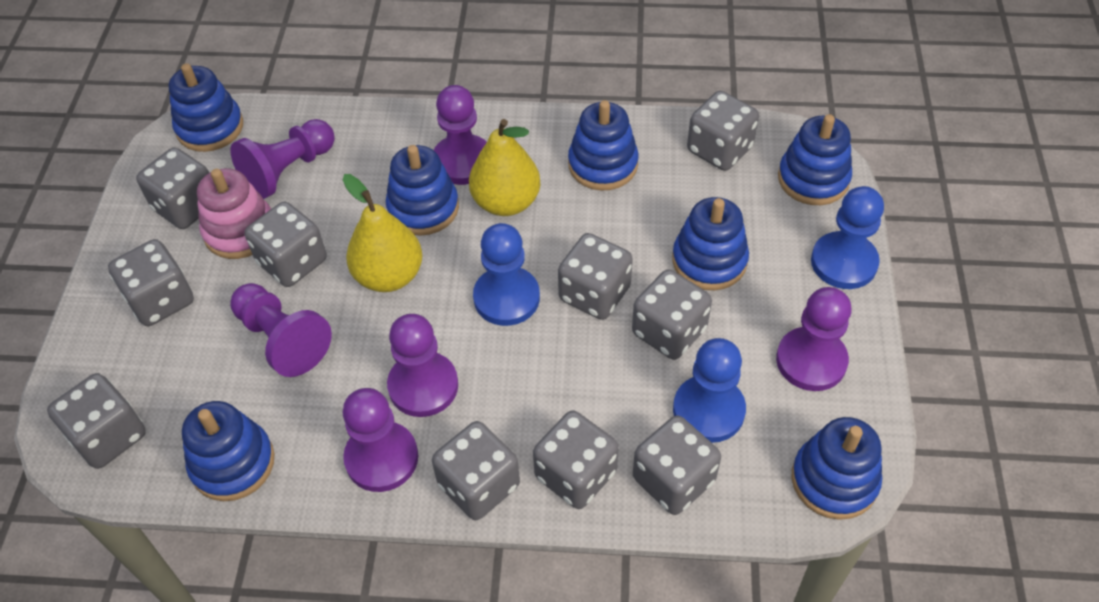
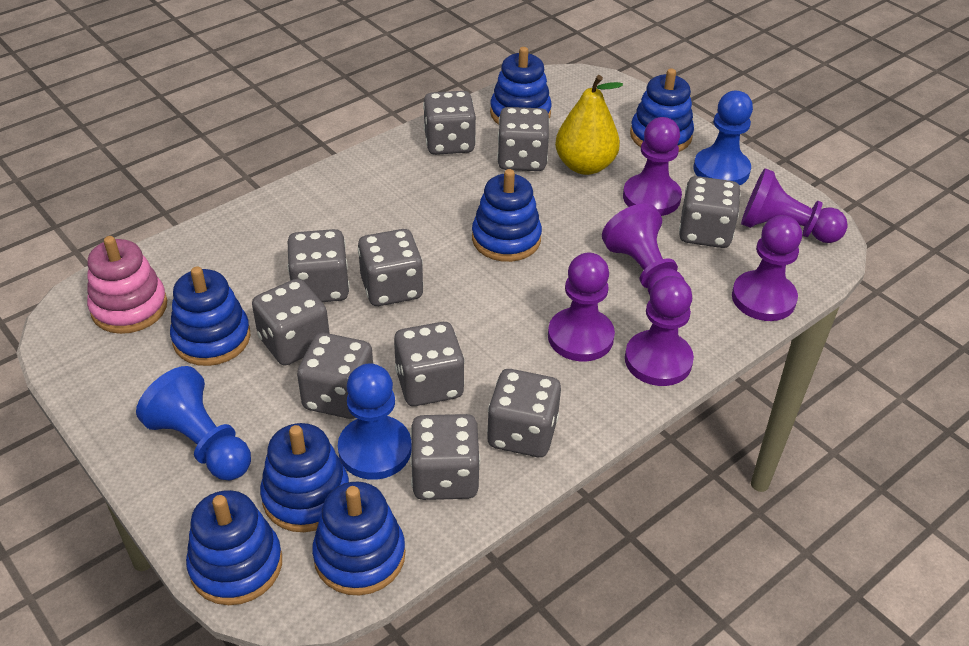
yellow pear: [343,174,422,292] [469,119,541,216] = 2 -> [555,75,623,175] = 1

